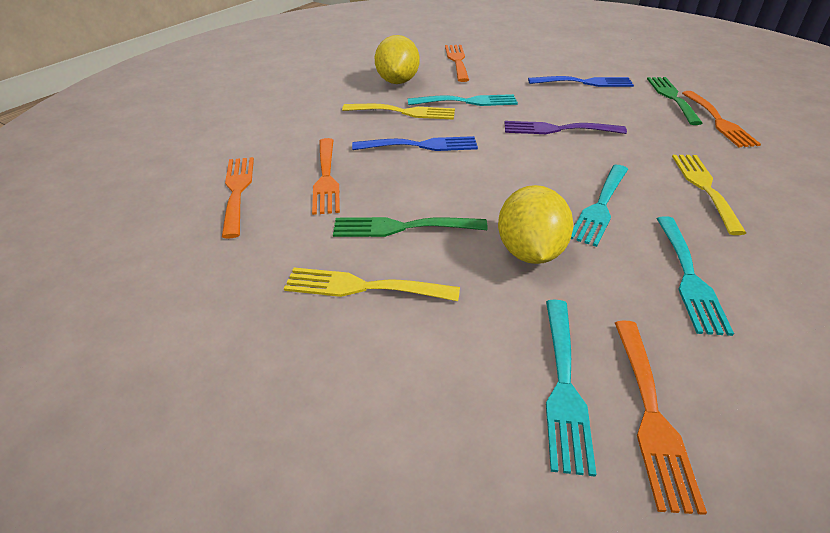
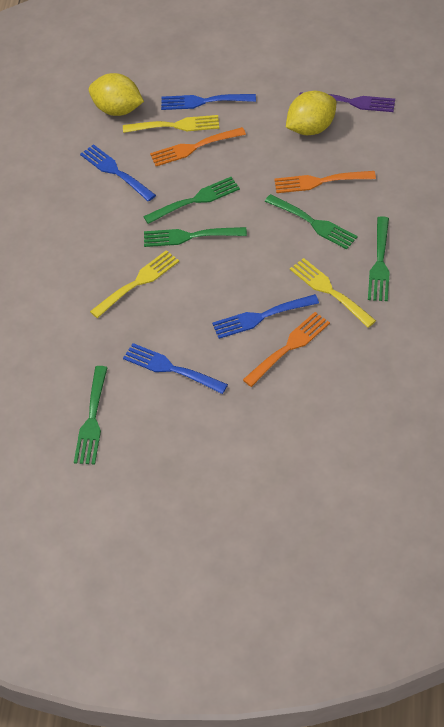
blue fork: [352,136,478,151] [528,76,634,87] = 2 -> [80,144,156,202] [123,343,228,394] [161,94,256,110] [212,294,319,339] = 4
green fork: [333,217,488,237] [647,77,702,125] = 2 -> [74,366,108,465] [143,177,240,224] [144,227,247,247] [265,194,358,249] [368,216,390,301] = 5
orange fork: [222,157,254,239] [312,138,340,215] [445,45,469,82] [615,321,707,515] [682,91,761,147] = 5 -> [150,127,246,166] [243,312,330,387] [274,171,376,193] = 3
turquoise fork: [408,94,518,106] [546,300,597,477] [571,165,628,247] [657,216,734,336] = 4 -> none = 0

